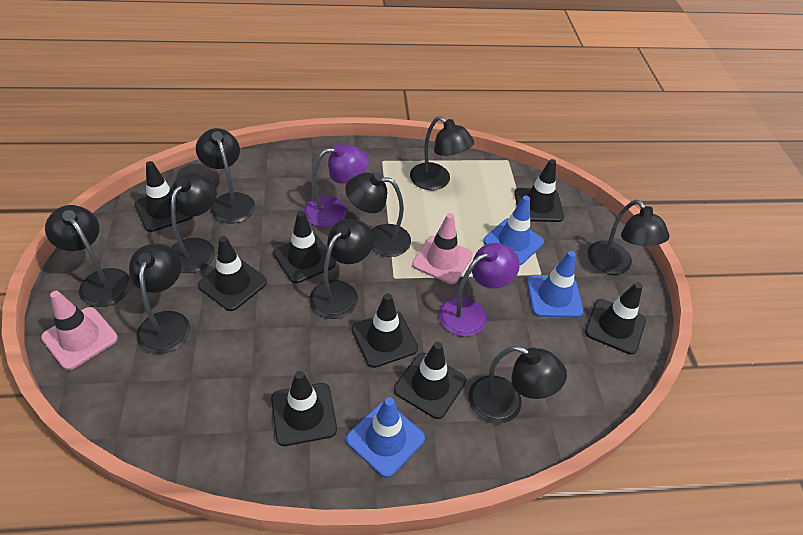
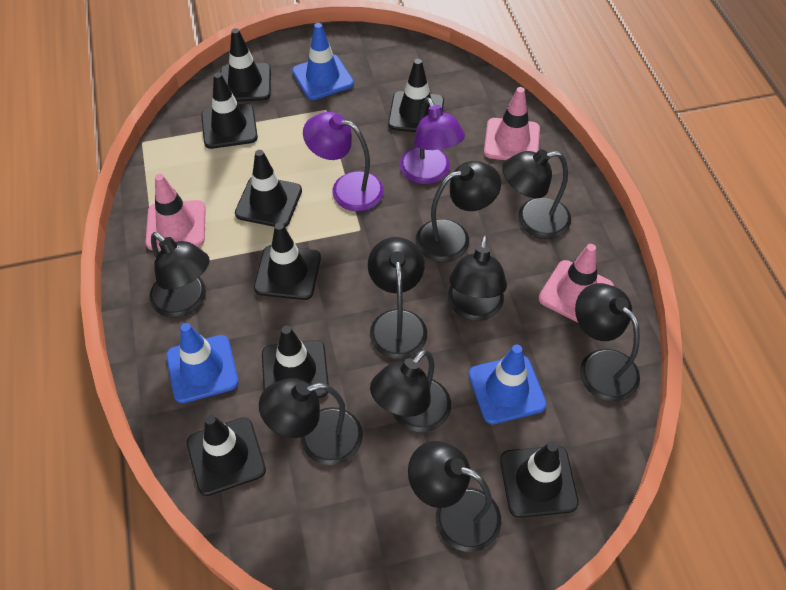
pink traffic cone: [41,291,118,370] [412,213,473,284] = 2 -> [145,174,206,250] [484,87,540,160] [539,244,614,322] = 3

